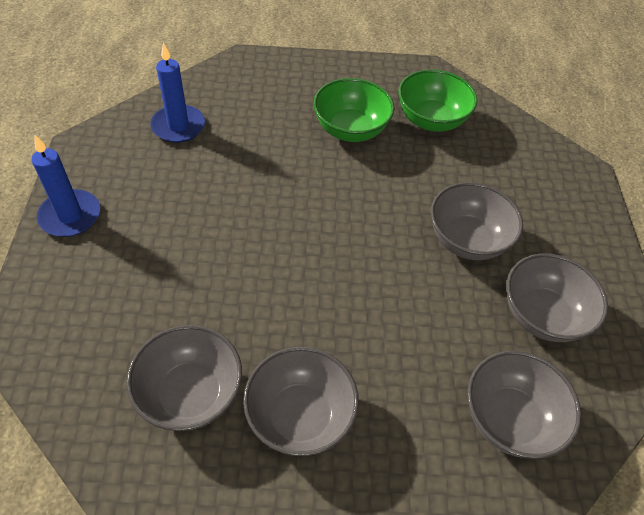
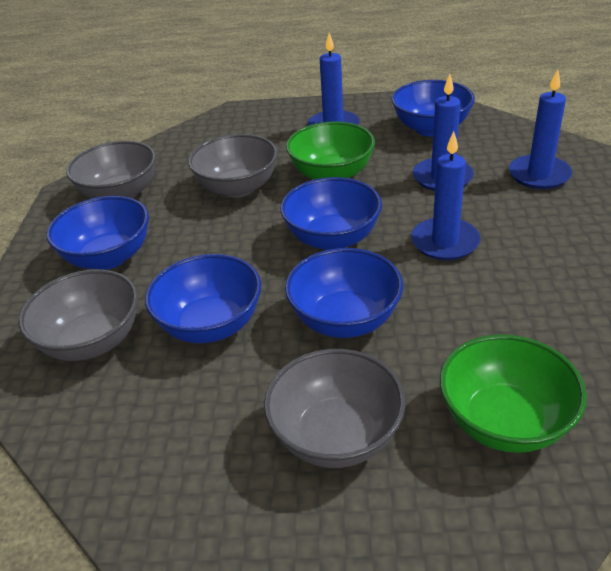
blue bowl: none = 0 -> [47,196,149,270] [145,254,261,343] [281,177,382,250] [285,248,403,338] [392,80,475,137] = 5
blue candle: [31,135,100,237] [150,43,205,143] = 2 -> [307,33,360,126] [411,131,481,260] [413,74,474,191] [509,70,572,189] = 4
grey bowl: [126,325,242,431] [243,347,359,456] [430,182,523,260] [467,351,581,459] [506,253,608,342] = 5 -> [19,269,138,361] [66,141,156,199] [188,134,278,198] [264,349,406,468] = 4

